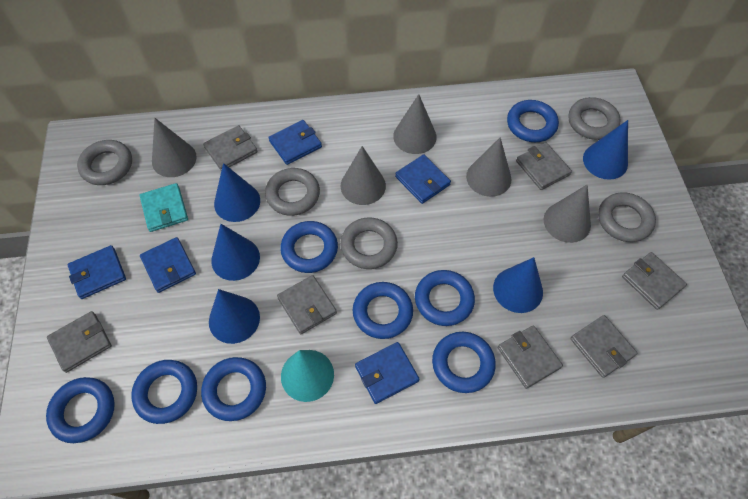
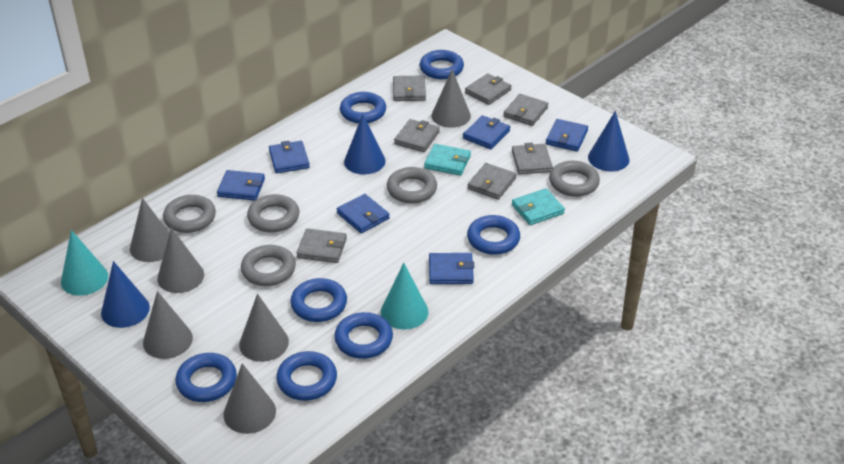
blue cone: [209,289,260,344] [211,224,260,281] [214,163,260,222] [493,257,543,313] [583,120,628,180] = 5 -> [101,261,150,328] [344,114,386,175] [588,111,630,172] = 3
blue ring: [46,377,115,443] [131,360,197,424] [201,357,266,421] [280,221,338,273] [353,282,413,339] [415,270,475,326] [432,332,496,393] [507,100,559,142] = 8 -> [176,353,237,402] [276,351,337,401] [290,278,347,322] [334,312,393,359] [340,92,386,123] [420,50,464,79] [467,215,520,255] = 7
blue wallet: [67,245,126,299] [140,237,196,293] [268,120,322,165] [355,342,419,404] [395,154,451,204] = 5 -> [217,170,265,201] [269,141,310,173] [337,194,390,233] [429,253,474,284] [463,115,510,149] [546,119,588,152] = 6
grey cone: [152,118,197,177] [341,146,386,205] [393,94,437,154] [466,137,511,197] [544,185,591,243] = 5 -> [130,198,169,262] [143,291,193,359] [157,228,204,293] [224,363,276,434] [239,294,289,362] [431,69,471,128] = 6
turquoise cone: [281,350,334,402] = 1 -> [61,230,108,296] [381,263,429,329] = 2
turquoise wallet: [140,183,188,232] = 1 -> [424,144,471,176] [512,188,565,225] = 2

